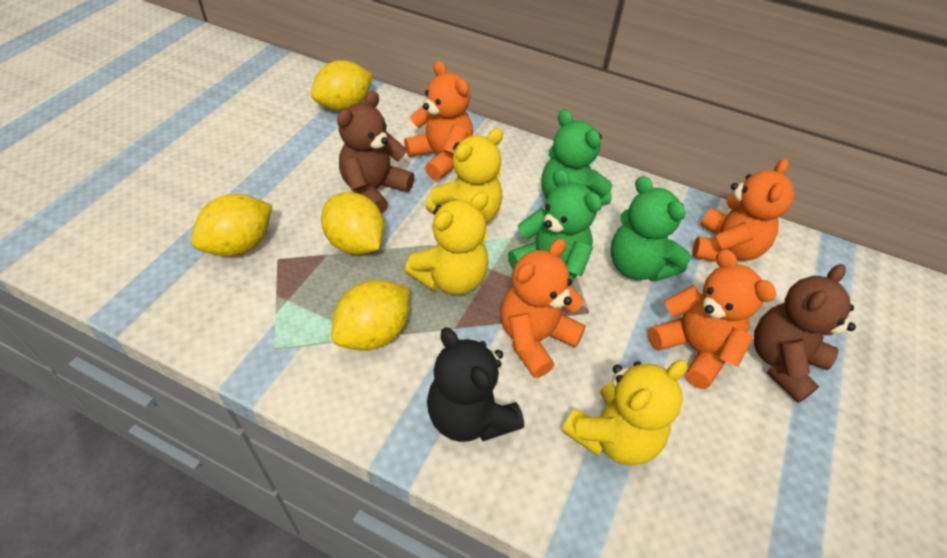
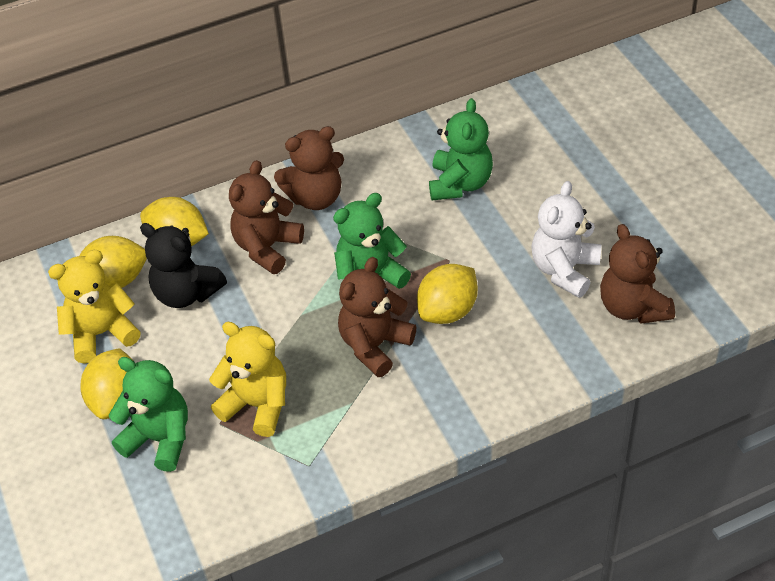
brown teddy bear: [337,91,414,214] [754,264,856,403] = 2 -> [229,160,304,274] [274,126,344,210] [338,257,416,377] [600,224,675,324] = 4
orange teddy bear: [404,61,473,180] [501,238,586,378] [648,249,776,389] [692,158,794,262] = 4 -> none = 0
white teddy bear: none = 0 -> [531,181,602,298] = 1
yellow teddy bear: [405,192,489,295] [426,128,503,224] [562,360,687,466] = 3 -> [48,250,141,364] [209,322,286,437] = 2

